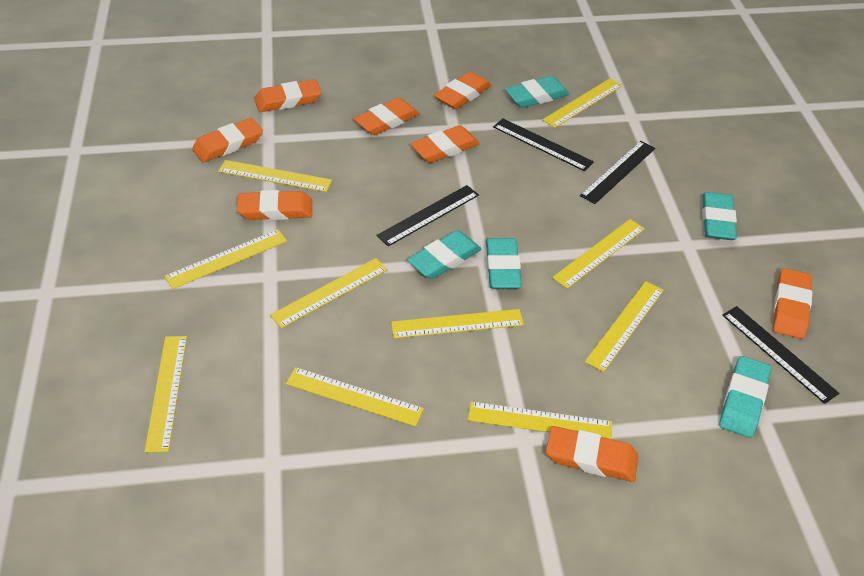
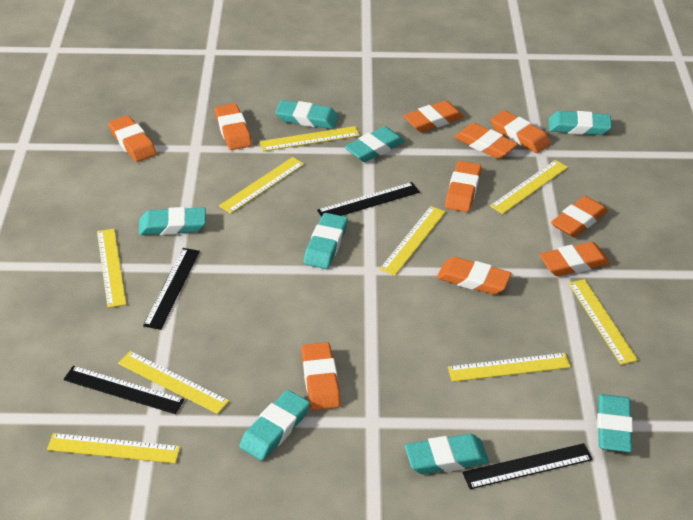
orange eraser: [192,118,263,163] [237,190,312,220] [254,79,321,112] [353,97,420,135] [411,125,480,163] [434,72,491,110] [546,426,638,482] [773,268,812,339] = 8 -> [108,115,157,162] [215,103,252,150] [301,342,341,411] [403,100,464,132] [437,257,511,295] [445,161,481,212] [454,123,518,159] [491,110,551,153] [539,242,610,276] [551,196,608,237] = 10
turquoise eraser: [407,230,481,279] [486,238,522,289] [505,76,570,108] [702,192,737,240] [719,356,771,438] = 5 -> [139,207,206,235] [239,390,310,461] [275,100,339,129] [304,213,348,269] [345,126,405,162] [405,434,489,474] [549,111,612,135] [597,394,633,452] = 8
yellow ruler: [144,336,187,453] [164,229,287,289] [218,160,332,192] [270,258,388,328] [286,367,424,427] [391,309,524,338] [468,401,612,439] [542,78,622,128] [552,219,645,289] [585,281,664,372] = 10 -> [47,433,180,464] [97,229,126,308] [118,351,229,414] [219,157,304,214] [259,126,360,152] [380,206,446,276] [448,353,571,382] [490,160,568,214] [568,279,638,365] = 9

